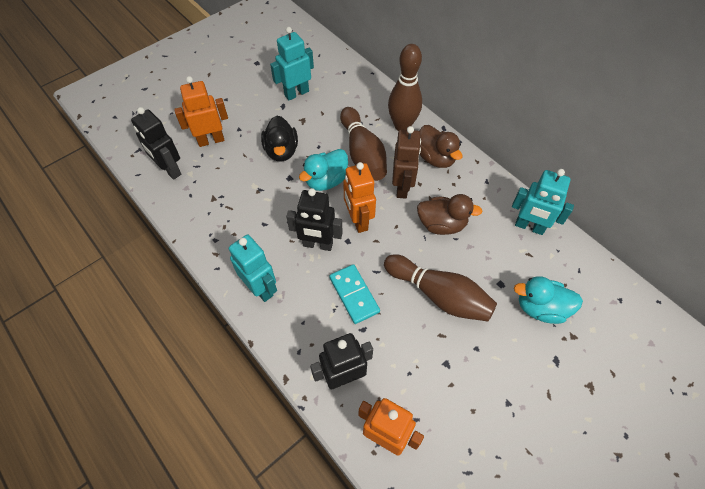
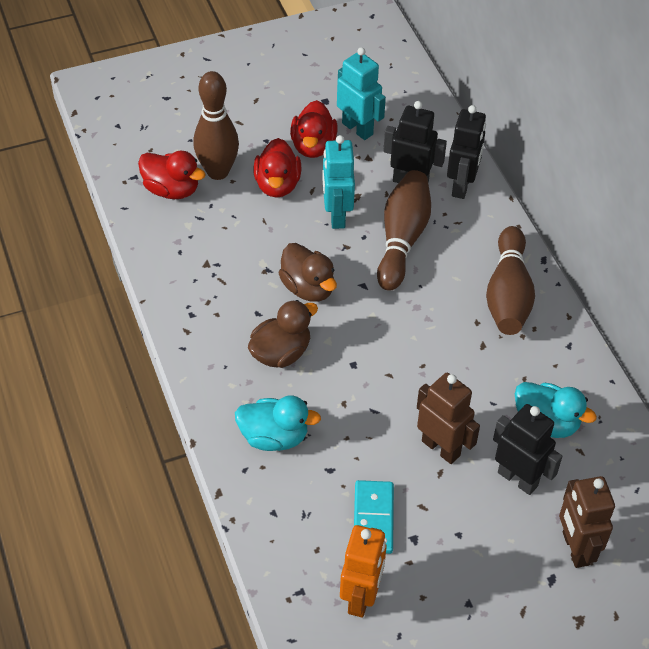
black duck: [261,116,298,161] = 1 -> none = 0
brown robot: [392,126,421,199] = 1 -> [417,373,480,464] [559,476,615,568] = 2
orange robot: [174,76,228,147] [343,162,376,233] [358,398,424,456] = 3 -> [340,525,387,618] = 1
red duck: none = 0 -> [138,151,206,199] [253,138,302,198] [290,100,338,158] = 3
turquoise robot: [229,235,277,302] [270,27,314,100] [512,169,574,235] = 3 -> [322,135,355,229] [337,47,386,140] = 2

